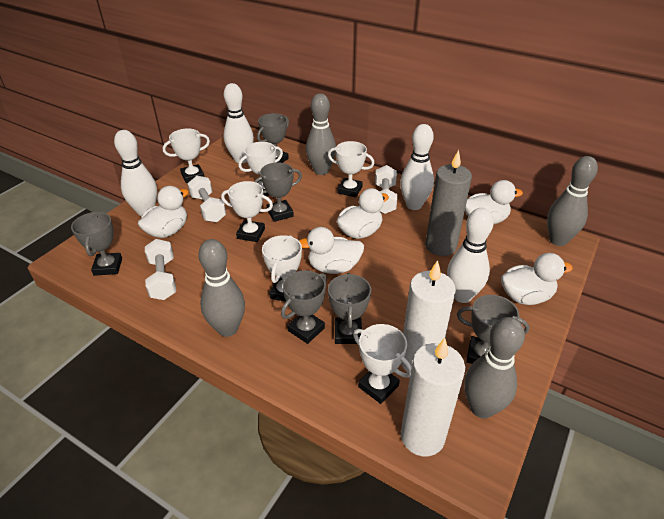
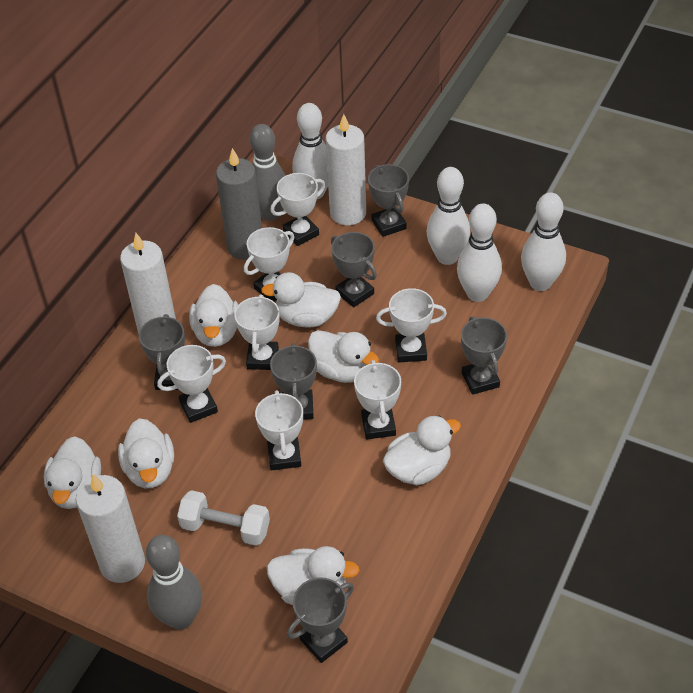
grey bowling pin: [198,239,245,337] [306,93,336,175] [464,317,525,419] [547,156,598,246] = 4 -> [146,535,202,630] [250,124,285,221] = 2
white candle: [401,260,456,372] [401,338,465,456] = 2 -> [76,474,145,583] [120,233,176,334] [326,114,366,225] = 3
white duck: [138,186,189,238] [299,227,364,274] [337,188,389,239] [465,180,523,225] [501,253,573,305] = 5 -> [44,436,101,509] [118,418,174,488] [189,284,238,347] [261,272,341,327] [267,546,360,605] [308,330,379,383] [383,416,461,485] = 7
white dumbbell: [145,239,176,300] [187,175,226,222] [375,165,397,214] = 3 -> [177,490,270,546] = 1
white trophy: [163,128,210,183] [221,181,273,242] [239,142,283,196] [262,235,302,302] [328,141,375,197] [353,324,412,404] = 6 -> [157,345,226,423] [234,294,280,370] [244,227,294,301] [255,390,303,471] [270,173,325,246] [354,360,401,440] [376,288,447,363] = 7

